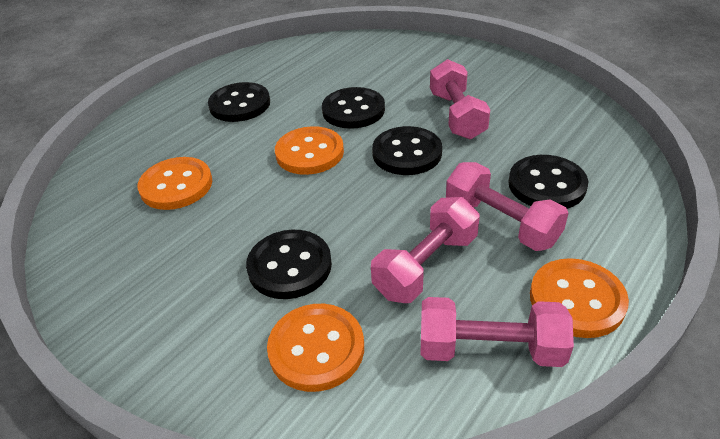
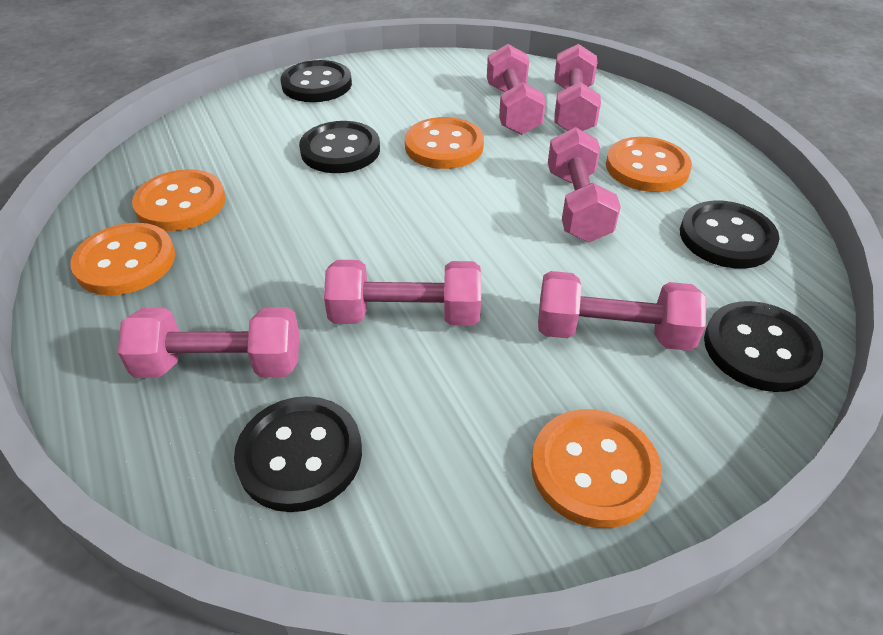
orange button: [138,157,212,210] [267,304,364,392] [275,126,344,175] [530,258,629,338] = 4 -> [70,223,175,296] [132,169,225,231] [405,117,484,169] [531,409,662,528] [606,137,692,192] = 5
pink dumbbell: [371,197,480,303] [420,297,574,367] [430,59,490,139] [446,162,569,251] = 4 -> [118,307,299,378] [324,260,481,326] [487,44,546,135] [538,271,707,351] [548,127,621,242] [554,44,601,131] = 6

